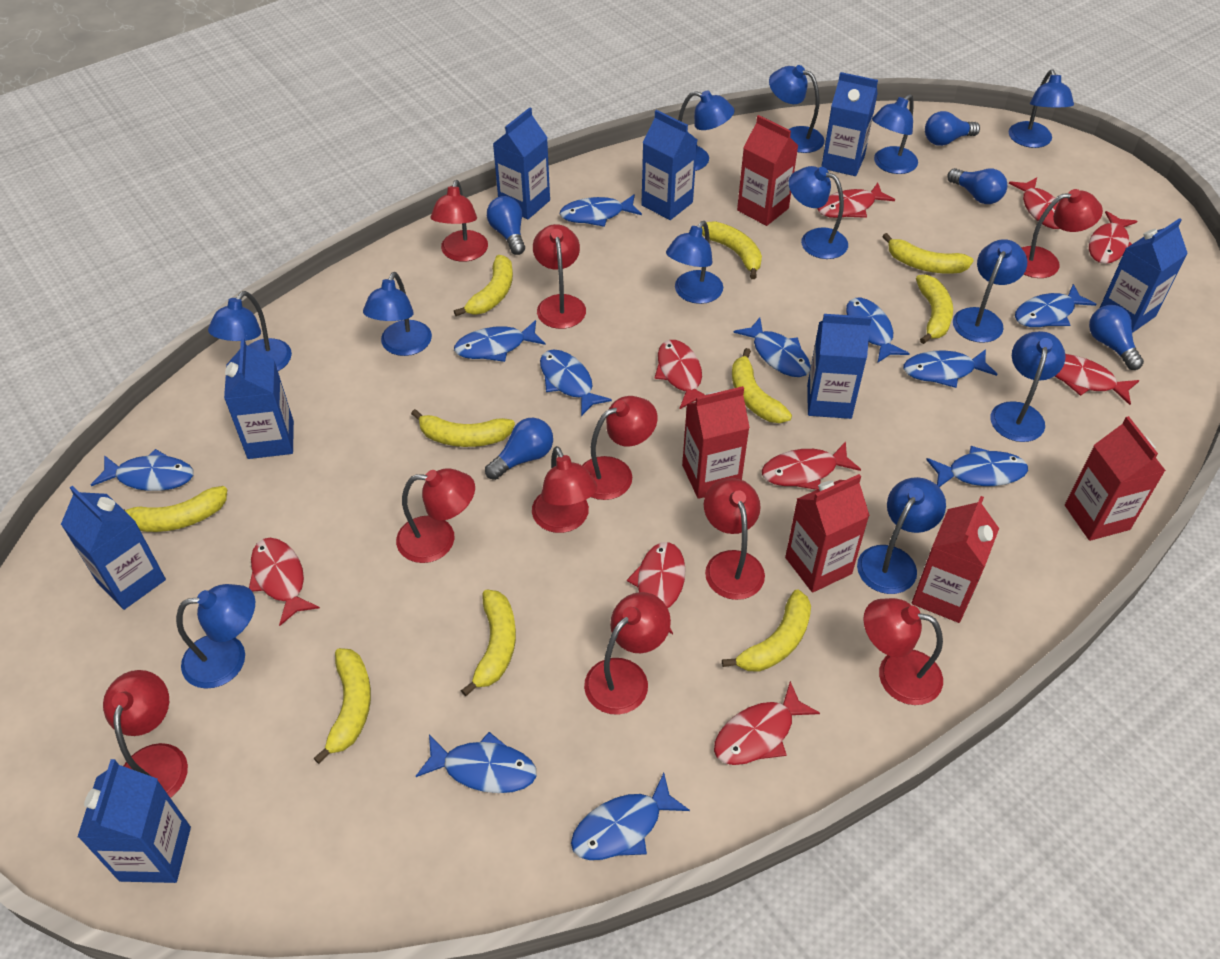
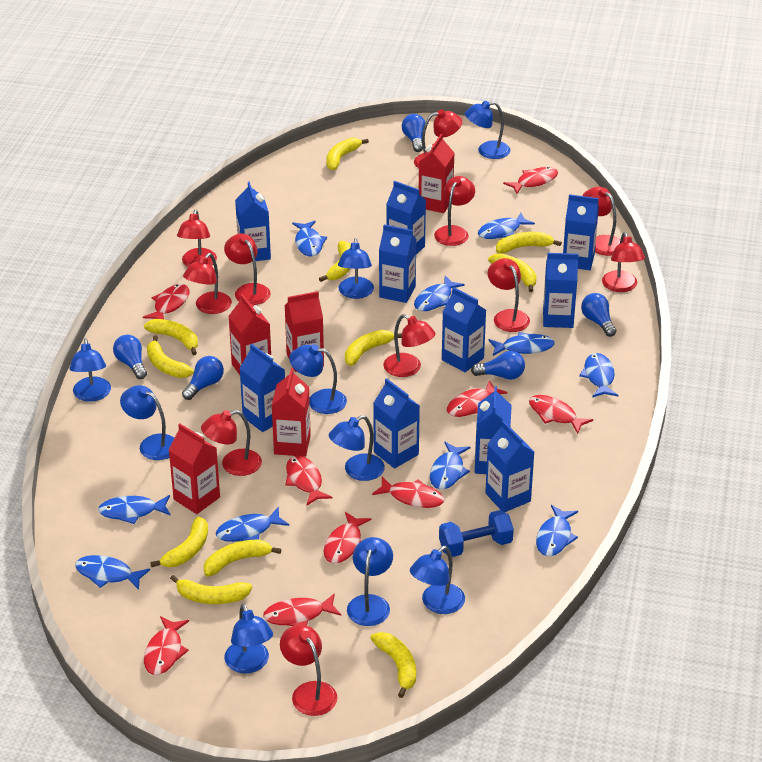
blue carton: [61,486,166,610] [78,759,191,883] [224,338,294,459] [493,107,550,219] [641,110,697,220] [807,314,872,419] [821,72,878,176] [1100,218,1188,333] = 8 -> [235,182,271,261] [239,344,285,432] [373,378,420,468] [379,225,417,303] [386,181,426,254] [442,287,486,372] [475,386,512,474] [485,420,534,512] [543,253,578,328] [563,194,599,270] = 10
blue dumbbell: none = 0 -> [439,510,514,557] = 1
blue fish: [91,449,194,491] [416,732,537,793] [454,320,546,362] [540,350,612,416] [560,194,642,227] [571,773,690,860] [734,318,811,377] [846,298,910,363] [903,349,998,388] [926,446,1028,487] [1015,284,1096,327] = 11 -> [75,555,150,590] [98,495,171,524] [216,507,289,542] [292,221,327,257] [414,276,465,311] [430,442,471,489] [478,213,535,239] [488,332,555,356] [536,505,578,556] [579,353,618,397] = 10
blue lamp: [176,584,255,689] [208,291,292,371] [363,272,432,356] [666,221,723,304] [678,90,735,171] [769,65,824,153] [789,166,848,259] [857,477,946,594] [872,94,918,174] [953,239,1027,343] [990,331,1066,442] [1009,69,1074,148] = 12 -> [70,338,111,402] [120,385,174,460] [224,604,273,673] [289,344,347,414] [329,415,385,481] [338,238,374,299] [347,537,393,626] [410,546,465,614] [465,101,510,159] = 9
red lamp: [103,670,188,798] [396,468,475,563] [430,180,488,262] [532,446,597,533] [533,224,586,329] [582,396,658,500] [584,592,671,715] [704,478,765,600] [863,598,943,705] [1021,189,1103,278] = 10 -> [177,210,217,267] [183,253,232,314] [201,410,262,476] [224,233,271,305] [280,625,338,716] [383,314,436,377] [414,109,462,168] [434,176,475,246] [488,258,530,332] [583,187,620,256] [602,232,645,292] = 11
yellow banana: [123,486,227,532] [314,648,371,764] [411,409,515,447] [454,255,513,316] [461,590,516,696] [702,221,762,279] [722,589,811,672] [732,348,792,423] [882,233,974,274] [916,275,953,344] = 10 -> [144,319,198,355] [147,335,194,378] [150,516,208,567] [170,575,252,604] [203,540,281,577] [319,241,351,282] [326,138,369,170] [345,330,402,366] [370,632,416,698] [488,253,536,292] [496,232,562,253] = 11

